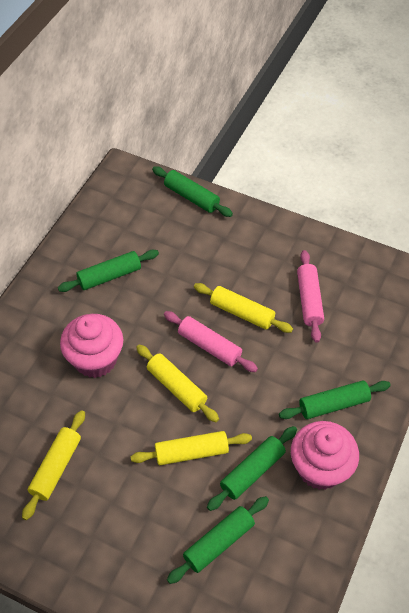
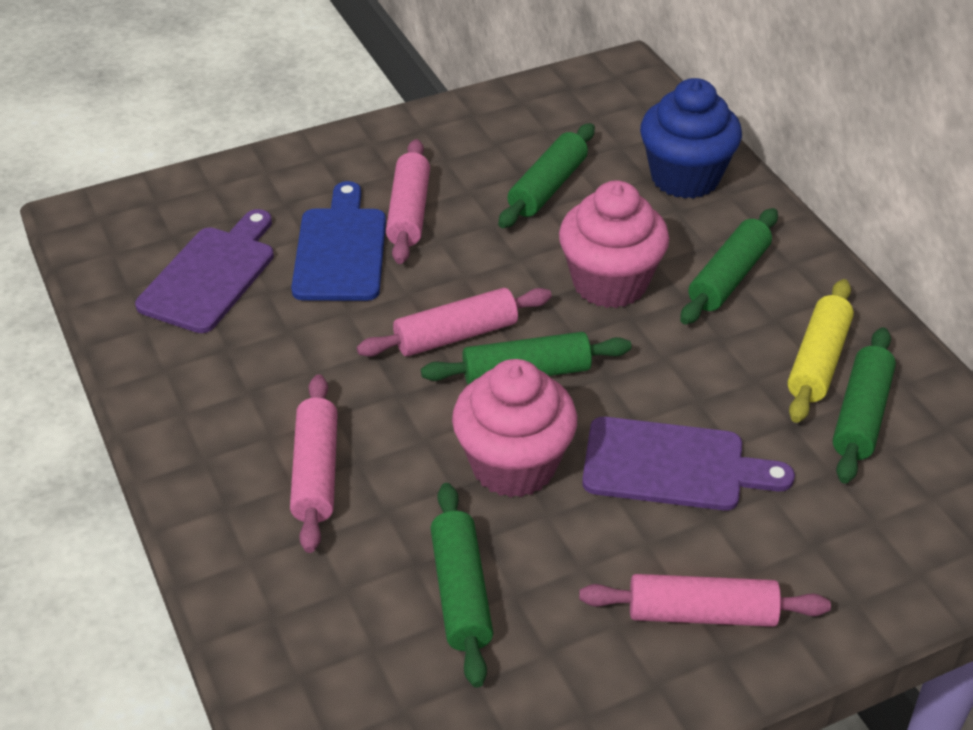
blue cupcake: none = 0 -> [640,78,742,199] = 1
blue cutting board: none = 0 -> [291,181,386,301] = 1
pink rolling pin: [164,311,258,372] [297,250,324,343] = 2 -> [290,374,338,553] [357,288,552,357] [386,139,430,264] [579,574,831,627] = 4
purple cutting board: none = 0 -> [135,209,274,333] [582,417,795,511] = 2
yellow rolling pin: [22,410,85,520] [131,431,252,465] [136,344,219,422] [194,283,293,333] = 4 -> [788,279,854,423] = 1

